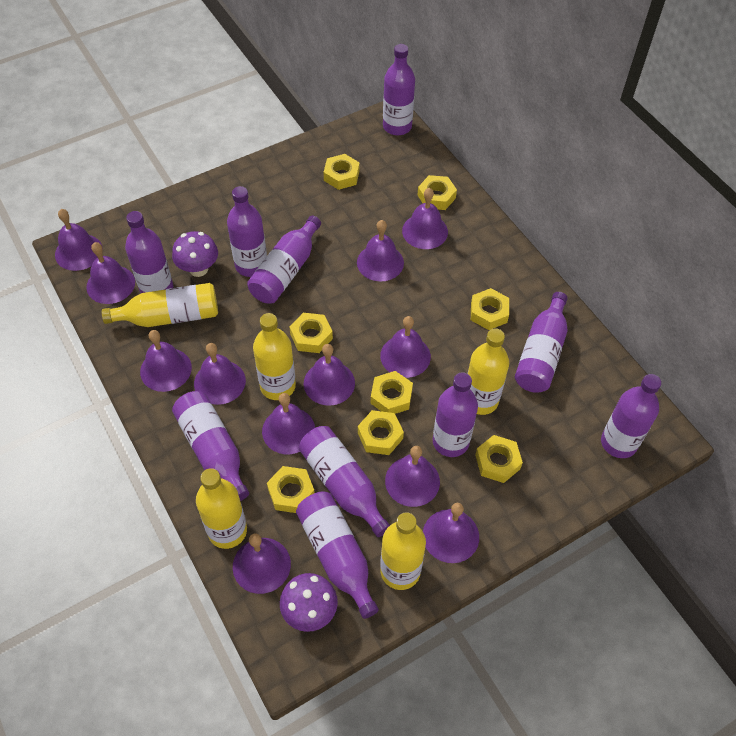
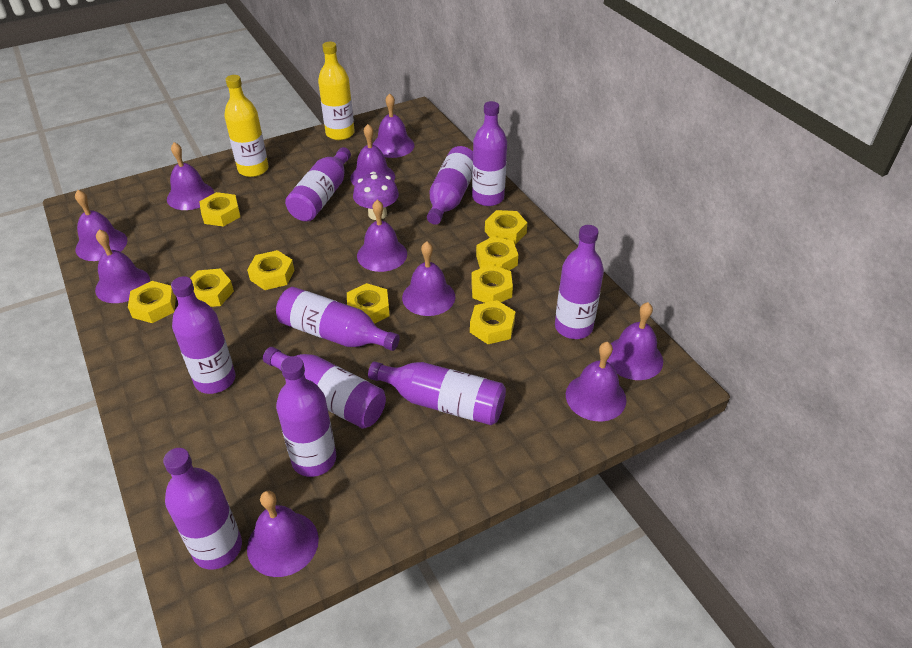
purple bell: [55,209,102,271] [86,242,135,304] [140,330,192,392] [194,343,246,405] [233,533,291,594] [262,393,315,454] [304,344,355,406] [357,220,404,282] [380,316,431,378] [385,446,440,507] [402,188,448,249] [423,503,479,563] = 12 -> [75,190,127,261] [95,229,150,303] [167,142,214,210] [247,491,319,577] [350,124,395,186] [357,200,407,272] [372,93,415,158] [402,241,455,316] [566,342,626,421] [607,302,663,380] = 10
purple mushroom: [172,231,218,277] [280,573,338,632] = 2 -> [353,172,399,220] = 1
yellow bottle: [102,283,218,327] [196,468,247,549] [253,313,296,400] [380,512,426,590] [467,328,509,415] = 5 -> [224,75,269,177] [318,42,355,140] = 2
yellow nut: [267,466,315,513] [289,313,333,353] [324,154,360,190] [358,410,404,455] [371,371,413,414] [417,175,457,210] [471,288,509,330] [475,435,523,483] = 8 -> [128,281,176,323] [190,268,234,307] [199,192,240,227] [247,250,294,290] [347,283,390,324] [470,300,516,344] [471,264,513,303] [476,236,518,270] [485,210,527,244] = 9

